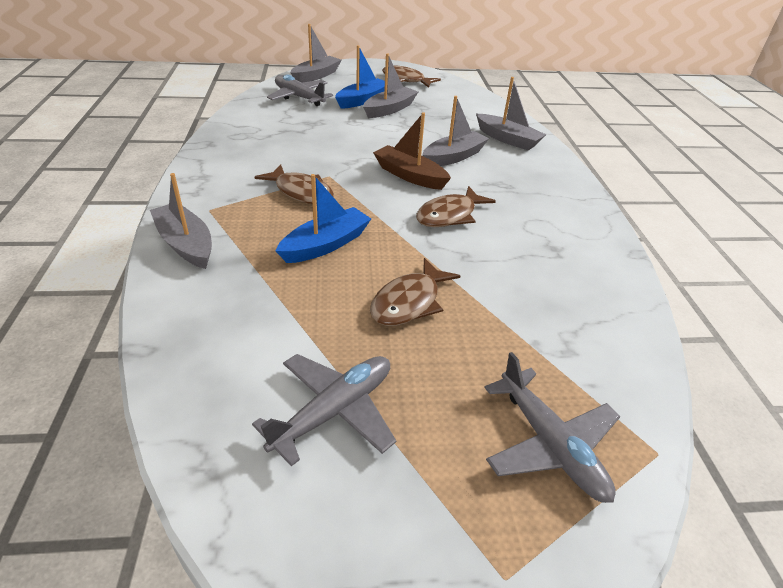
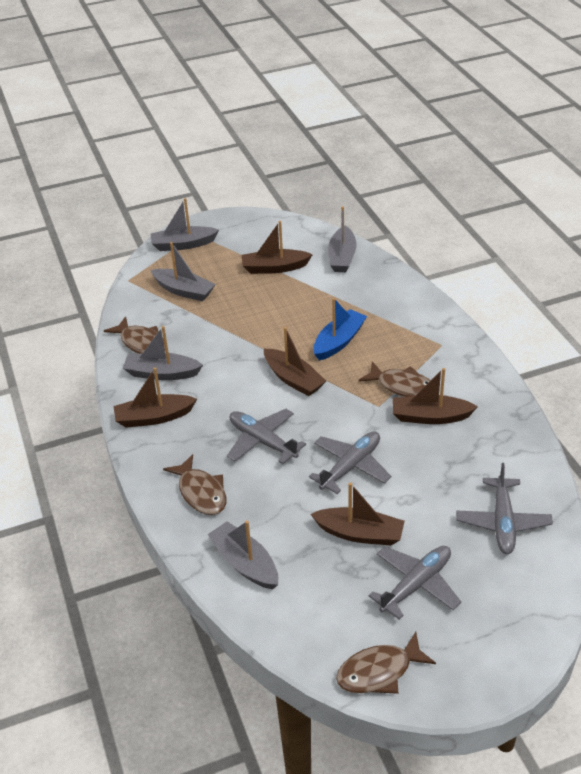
blue boat: [276,174,371,263] [335,45,385,109] = 2 -> [313,298,367,361] = 1
brown boat: [373,112,451,190] = 1 -> [114,367,197,428] [242,221,313,274] [264,327,326,396] [310,482,405,545] [393,368,478,424] = 5
grey plane: [252,354,396,466] [267,74,333,106] [484,352,620,503] = 3 -> [227,409,306,464] [309,431,391,494] [369,546,461,620] [456,463,553,554] = 4

